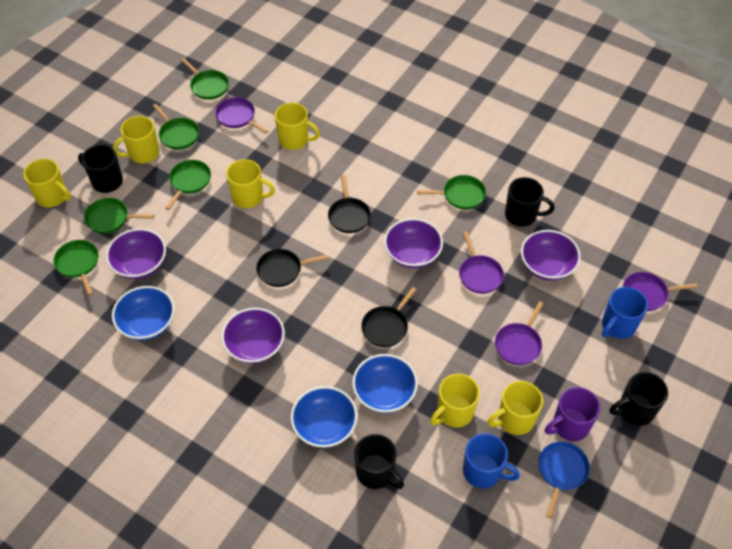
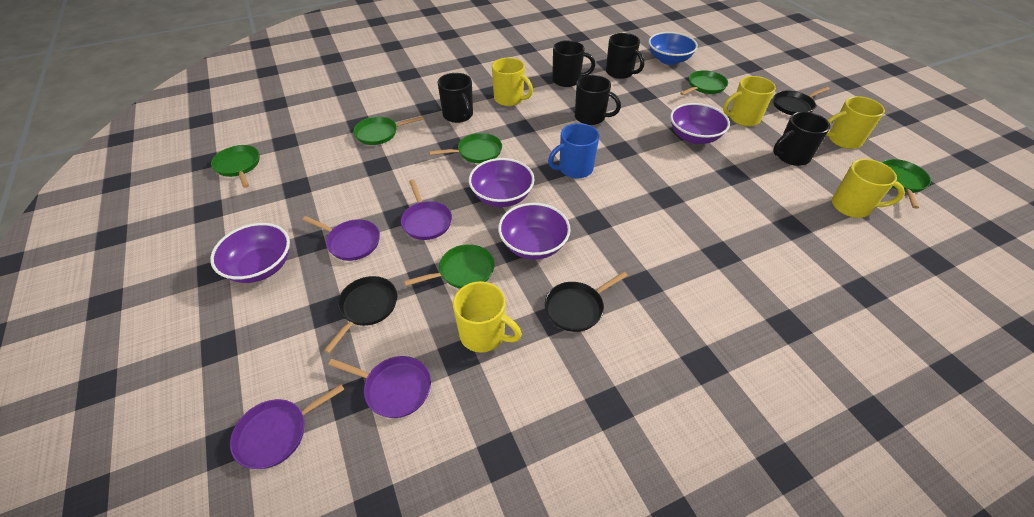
black mug: [78,144,123,193] [354,434,404,489] [505,177,555,227] [609,372,668,426] = 4 -> [437,73,473,123] [552,40,595,87] [575,75,621,125] [606,33,644,79] [773,112,830,166] = 5
blue bowl: [112,286,175,341] [291,386,358,448] [352,354,418,413] = 3 -> [648,32,698,65] = 1
blue mug: [463,433,520,489] [602,287,648,339] = 2 -> [548,123,599,179] = 1
blue pan: [538,441,590,518] = 1 -> none = 0
purple mug: [545,387,600,441] = 1 -> none = 0
yellow mug: [23,159,71,207] [113,116,160,163] [226,159,275,208] [275,103,320,150] [430,374,480,428] [488,381,543,435] = 6 -> [453,281,522,353] [492,58,533,106] [723,76,776,126] [826,96,885,149] [832,159,905,218] = 5

